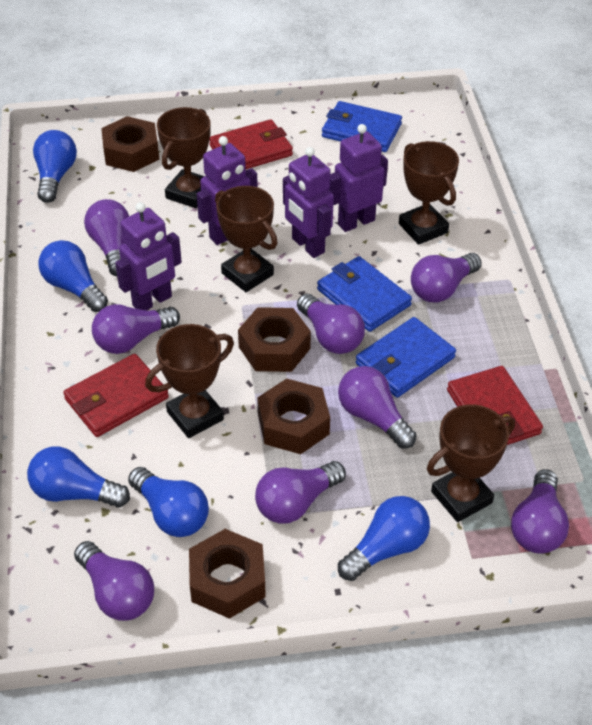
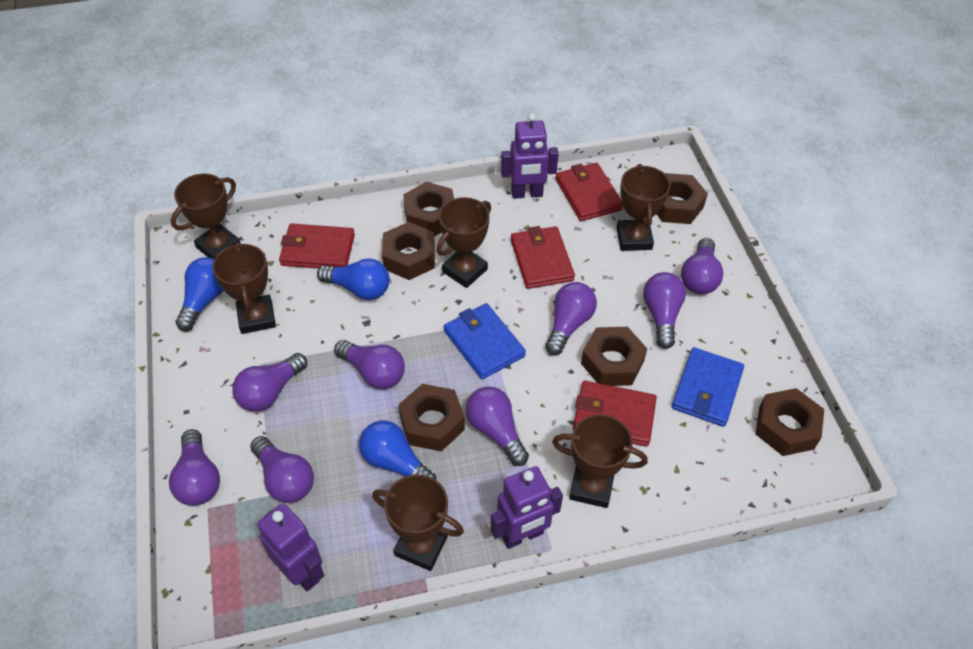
blue light bulb: [27,446,130,508] [33,130,77,203] [38,240,108,312] [128,467,209,537] [338,496,430,581] = 5 -> [175,257,224,331] [317,258,390,300] [359,420,437,480] = 3
blue wallet: [317,256,412,332] [322,101,402,152] [356,317,456,398] = 3 -> [444,303,526,379] [672,347,744,427] = 2
brown nut: [101,116,159,172] [189,529,266,619] [238,307,311,372] [257,378,330,454] = 4 -> [382,222,435,280] [399,384,465,452] [403,182,454,237] [581,327,647,386] [657,173,708,224] [755,388,824,456] = 6
brown trophy: [145,324,234,438] [157,107,211,208] [215,186,278,292] [399,141,459,245] [427,404,515,522] = 5 -> [171,173,241,259] [212,242,276,334] [372,474,464,571] [436,197,491,288] [552,414,648,508] [616,164,671,251] = 6
purple robot: [115,202,182,310] [197,136,258,245] [283,147,334,258] [329,124,388,232] = 4 -> [257,503,324,592] [491,466,563,549] [501,113,559,199] = 3
red wallet: [63,354,169,437] [210,119,293,169] [447,366,543,445] = 3 -> [279,223,355,269] [511,226,575,289] [556,163,623,221] [573,381,657,447] = 4

